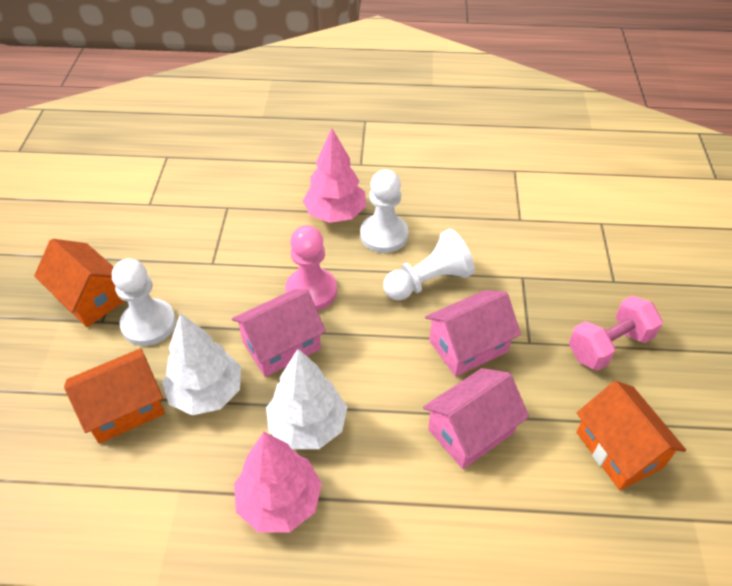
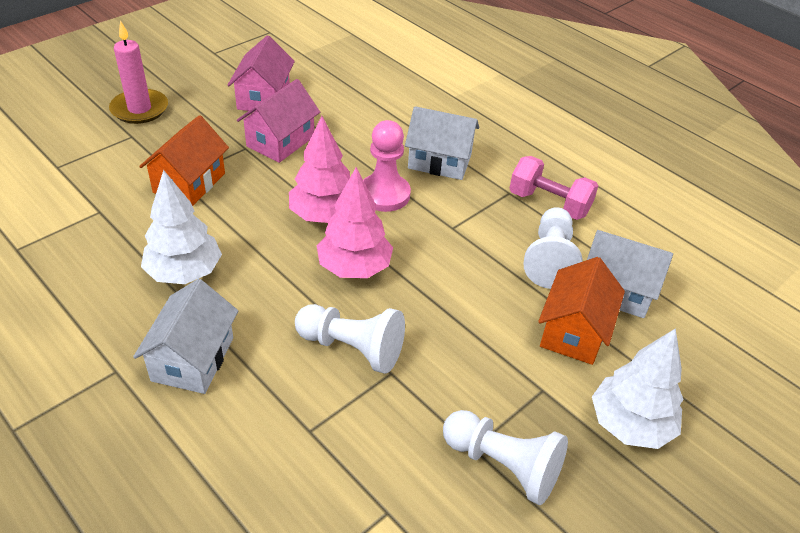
orange house: [34,239,125,327] [64,348,165,444] [576,381,686,490] = 3 -> [139,115,229,206] [538,257,625,365] = 2
pink candle: none = 0 -> [109,20,168,124] = 1
pink house: [232,289,326,377] [423,368,529,469] [425,290,521,377] = 3 -> [228,36,295,111] [237,79,320,163] = 2
white house: none = 0 -> [133,279,238,394] [405,106,479,180] [587,230,673,318] = 3

